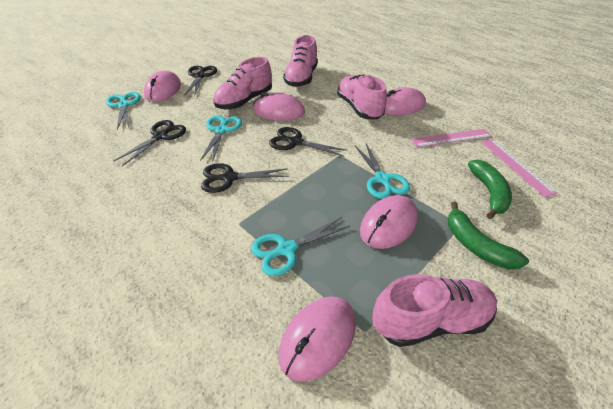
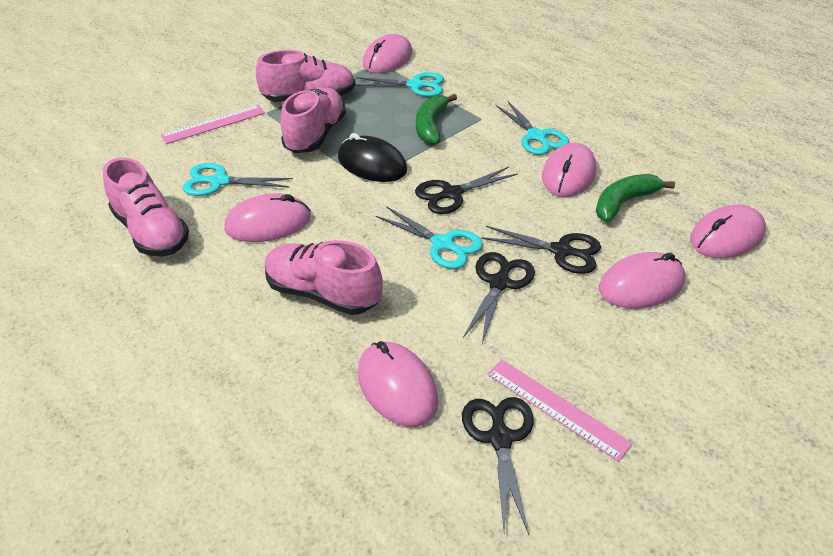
black mouse: none = 0 -> [338,133,407,182] = 1
pink mouse: [144,71,181,102] [253,92,305,121] [279,296,356,382] [360,195,418,249] [385,87,426,115] = 5 -> [224,194,311,242] [358,341,439,427] [363,34,412,73] [542,142,596,197] [599,252,686,309] [690,204,766,259] = 6

